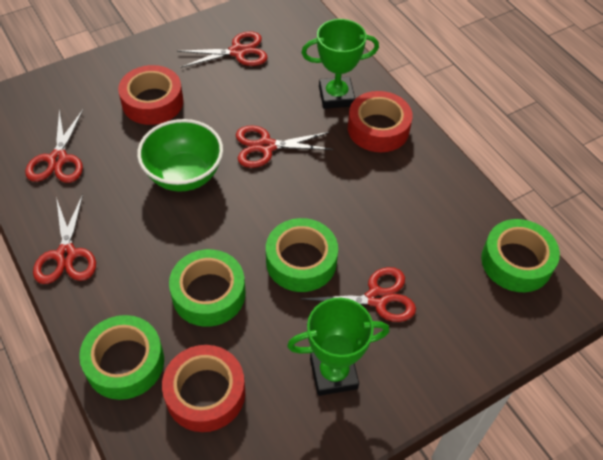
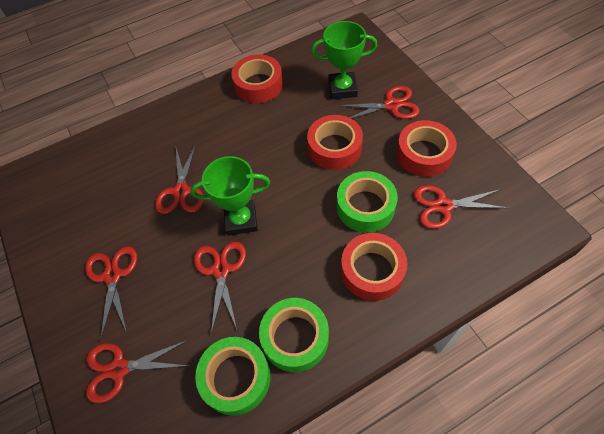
green bowl: [137,119,223,192] = 1 -> none = 0
green tape: [79,315,164,400] [169,249,245,327] [266,218,338,292] [481,219,560,292] = 4 -> [195,337,270,416] [259,298,329,372] [337,171,398,233] = 3
red scissors: [25,109,83,183] [33,194,96,284] [177,31,268,68] [236,125,334,168] [300,267,416,322] = 5 -> [85,246,137,340] [86,340,188,403] [155,144,203,214] [194,241,246,334] [338,86,420,119] [414,185,508,229] = 6
red tape: [118,65,183,125] [162,345,245,432] [348,91,413,152] = 3 -> [231,54,283,103] [307,115,363,170] [341,233,407,301] [396,120,457,177] = 4

